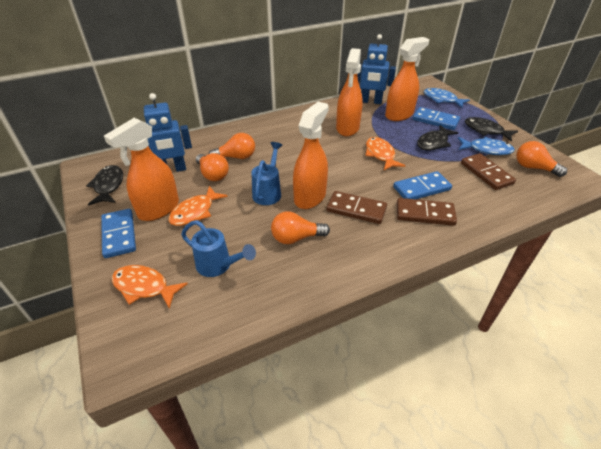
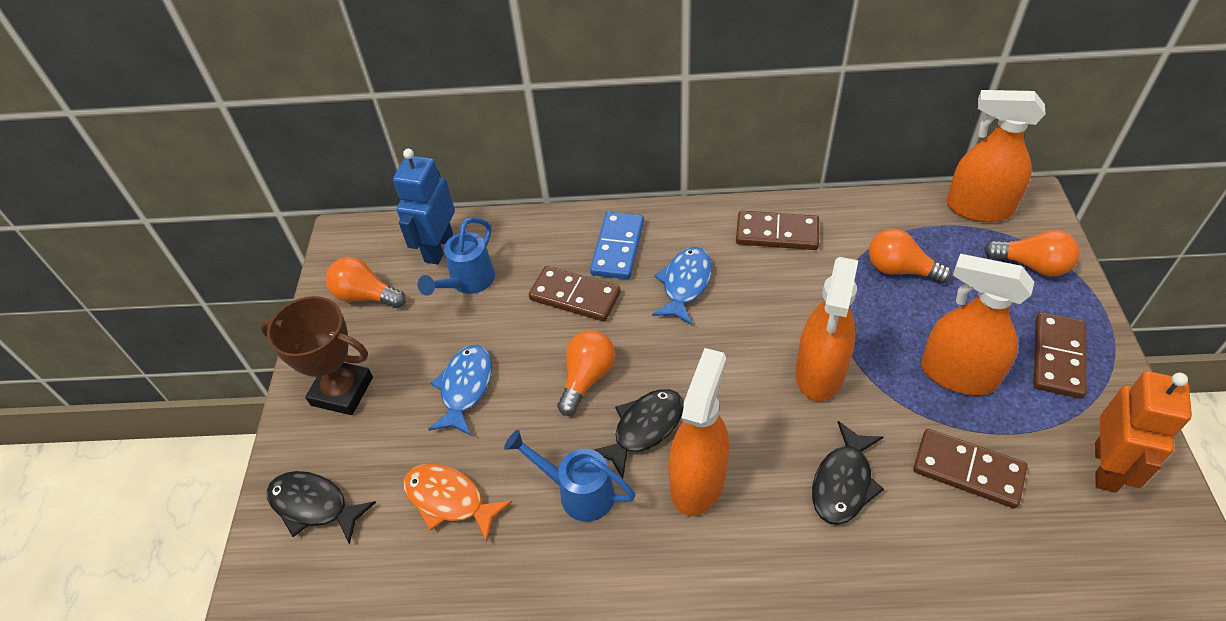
blue domino: [101,209,136,258] [393,171,452,199] [413,107,460,130] = 3 -> [590,212,644,279] = 1
blue robot: [144,93,192,172] [357,34,396,104] = 2 -> [393,149,455,264] = 1
brown domino: [327,191,387,224] [397,198,457,226] [461,153,516,190] = 3 -> [529,266,621,322] [736,210,819,250] [913,429,1028,508] [1033,312,1087,399] = 4
brown trophy: none = 0 -> [260,296,373,415] = 1
orange fish: [112,265,188,309] [168,186,228,226] [365,137,405,170] = 3 -> [403,464,512,542] = 1
orange robot: none = 0 -> [1095,371,1192,492] = 1

